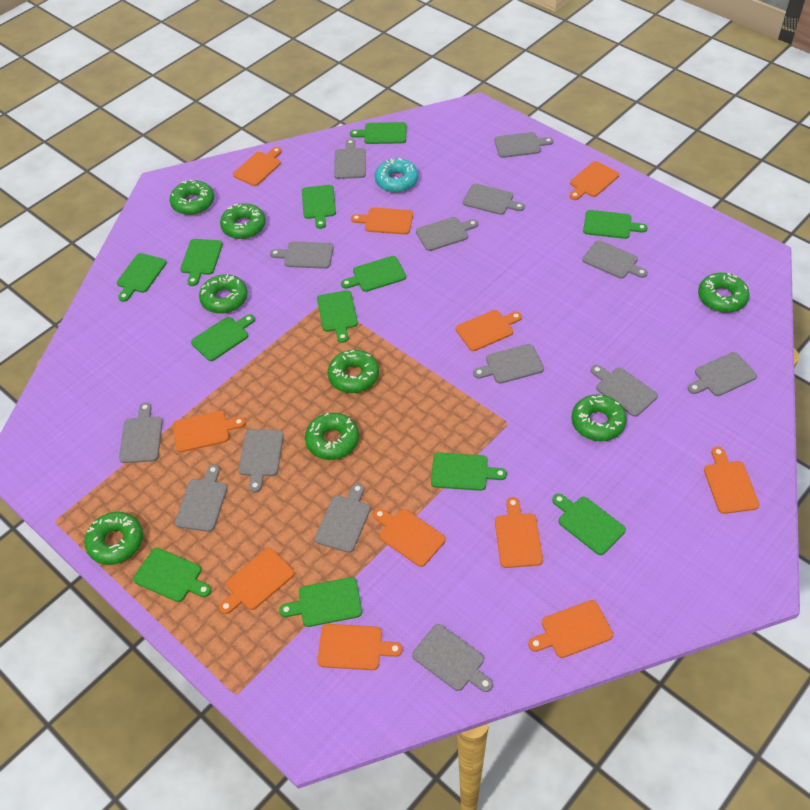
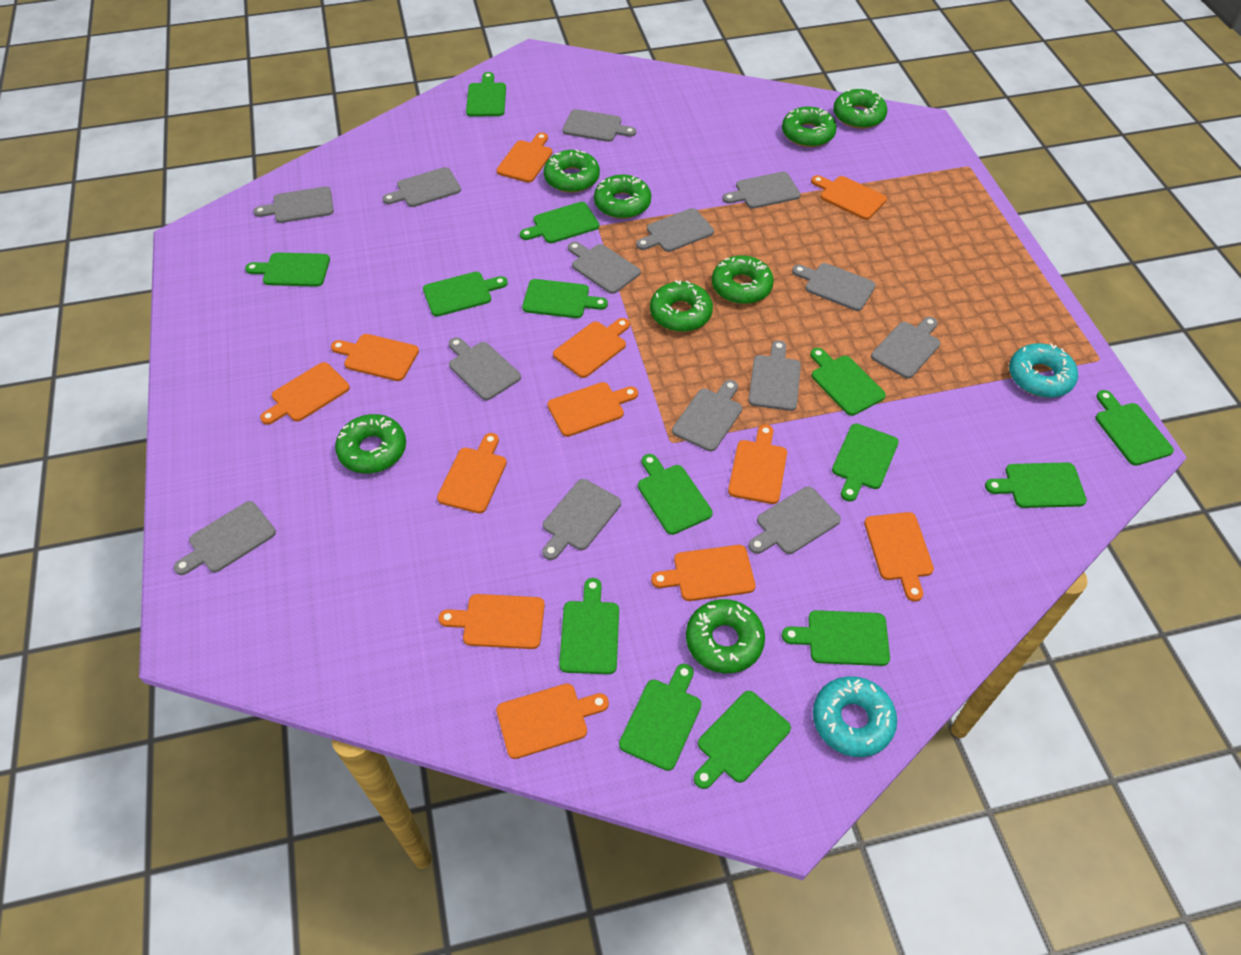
green cutting board: [117,253,166,302] [133,548,211,602] [180,239,223,286] [191,314,255,361] [279,577,362,627] [302,185,336,229] [317,290,358,343] [341,256,406,292] [350,122,407,144] [431,453,507,491] [552,493,626,555] [583,210,648,239] = 12 -> [245,252,330,287] [423,272,508,317] [466,72,506,117] [520,202,599,243] [522,279,608,318] [559,578,619,674] [619,664,701,771] [638,454,713,535] [694,691,791,789] [782,610,890,666] [810,348,886,416] [832,423,899,502] [985,462,1087,508] [1096,390,1174,466] = 14
orange cutting board: [173,411,246,452] [219,548,294,614] [233,147,282,186] [317,624,403,670] [351,208,413,235] [373,508,446,567] [456,310,522,351] [495,497,543,568] [528,600,613,658] [570,161,619,200] [704,447,760,514] = 11 -> [260,362,350,425] [331,334,419,381] [437,433,507,513] [439,594,545,649] [496,132,553,183] [496,683,609,759] [547,382,638,437] [553,318,630,378] [651,545,756,601] [728,424,787,504] [811,175,887,220] [864,512,934,602] = 12
turquoise donut: [375,158,419,192] = 1 -> [813,676,897,757] [1009,343,1078,398] = 2

